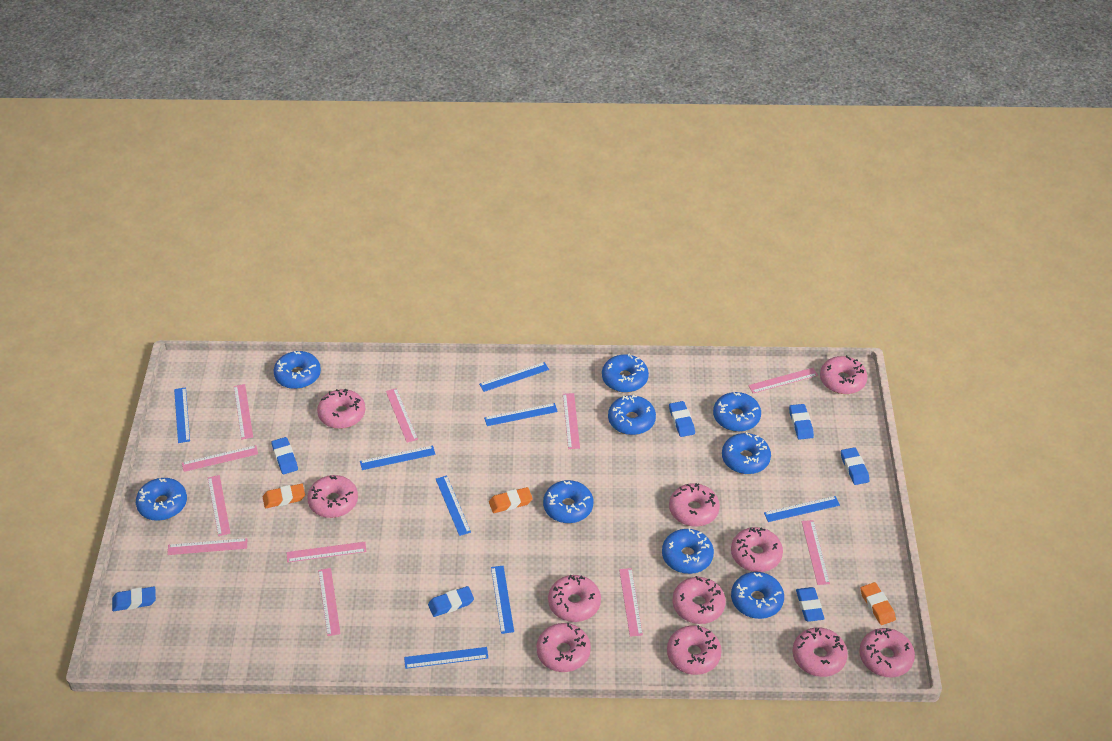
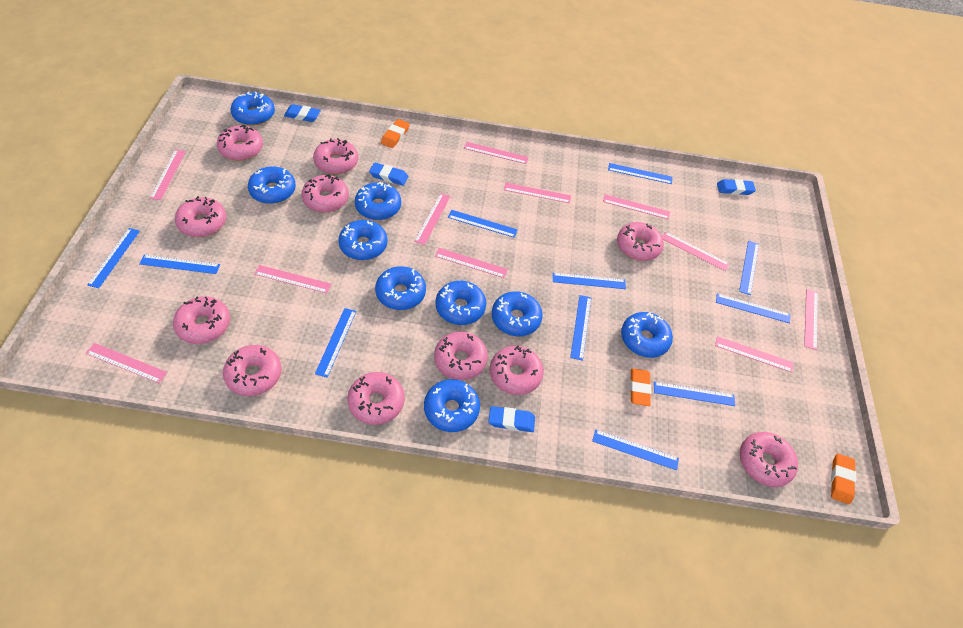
blue eraser: [112,587,156,611] [271,437,298,474] [428,586,474,617] [669,401,695,437] [789,404,814,440] [796,587,825,622] [841,447,869,485] = 7 -> [284,104,321,122] [369,162,408,186] [489,406,535,432] [717,179,756,195] = 4
blue ruler: [174,387,190,443] [360,446,436,470] [404,647,488,669] [436,476,471,536] [479,362,549,392] [484,403,558,426] [491,566,514,634] [764,496,840,522] = 8 -> [87,228,140,288] [139,255,220,274] [315,308,356,378] [448,210,518,238] [553,273,626,289] [570,295,591,361] [592,429,679,470] [608,163,673,184] [654,382,735,406] [716,294,790,323] [739,241,759,295] = 11

